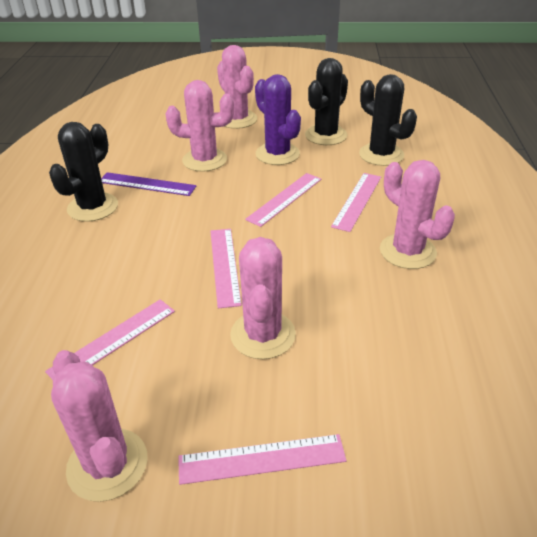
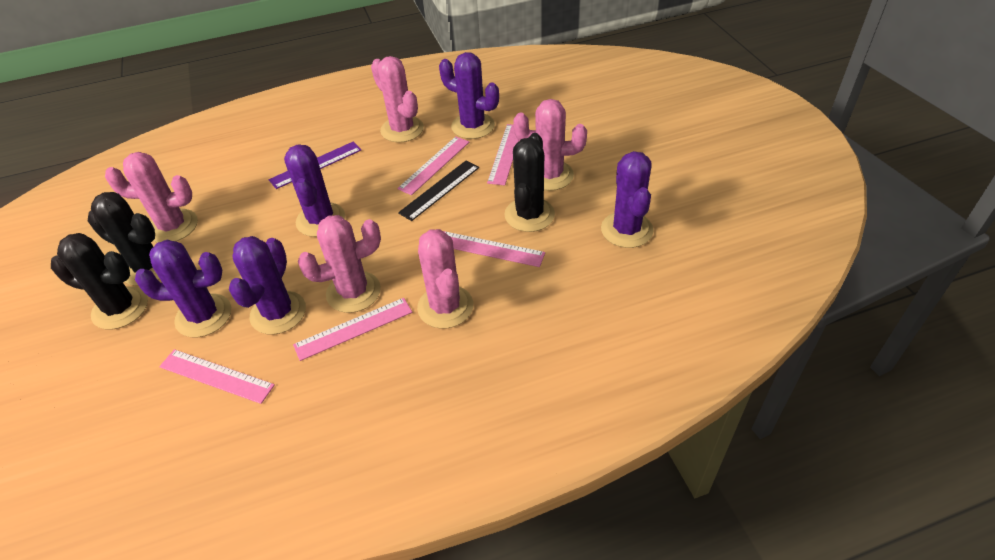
black ruler: none = 0 -> [398,161,479,221] = 1
purple cactus: [255,74,301,165] = 1 -> [135,240,231,337] [229,236,306,335] [284,144,345,237] [439,52,499,139] [601,151,654,248] = 5

